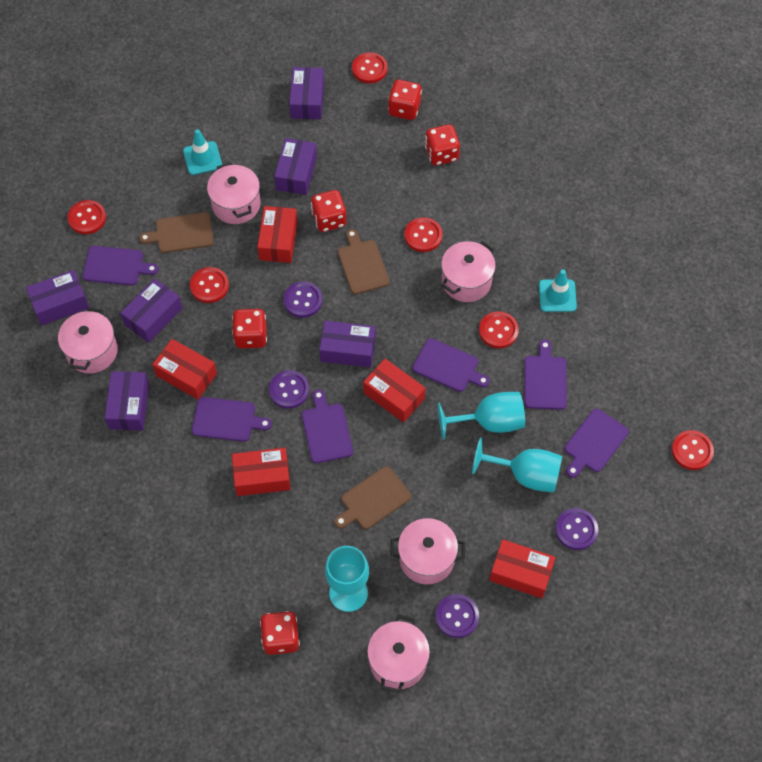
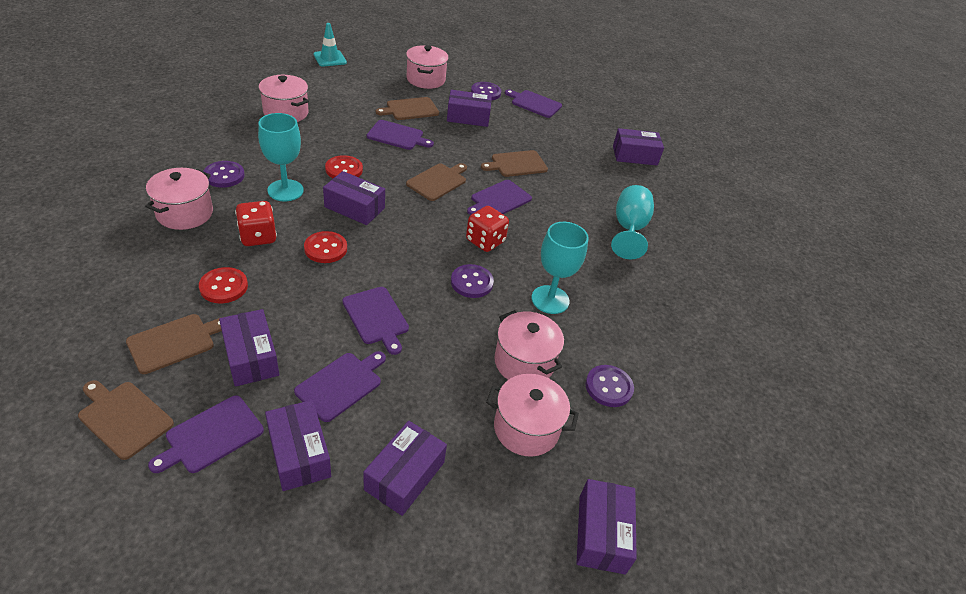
brown cutting board: [139,212,214,253] [334,466,411,529] [338,229,390,294] = 3 -> [78,380,174,460] [126,314,223,374] [376,97,439,120] [406,163,467,201] [481,150,548,177] = 5
purple box: [26,270,89,326] [105,371,149,430] [120,279,183,343] [274,138,317,195] [289,67,324,119] [319,321,375,367] = 6 -> [219,309,279,387] [265,400,331,491] [323,171,385,225] [363,421,447,516] [447,90,492,127] [576,479,637,575] [613,128,664,166] = 7
red box: [152,339,217,399] [232,448,290,496] [257,206,297,263] [363,359,426,423] [489,539,556,598] = 5 -> none = 0
red button: [67,200,106,234] [190,267,229,303] [352,52,387,83] [404,217,442,252] [479,311,519,348] [672,430,714,470] = 6 -> [199,267,248,303] [304,231,347,263] [325,155,363,178] = 3
red dice: [232,309,267,348] [260,611,300,655] [311,190,346,232] [388,80,422,120] [425,125,460,165] = 5 -> [235,201,277,246] [466,206,509,252] = 2
turquoise traffic cone: [183,129,222,175] [539,269,577,312] = 2 -> [313,23,347,66] = 1

